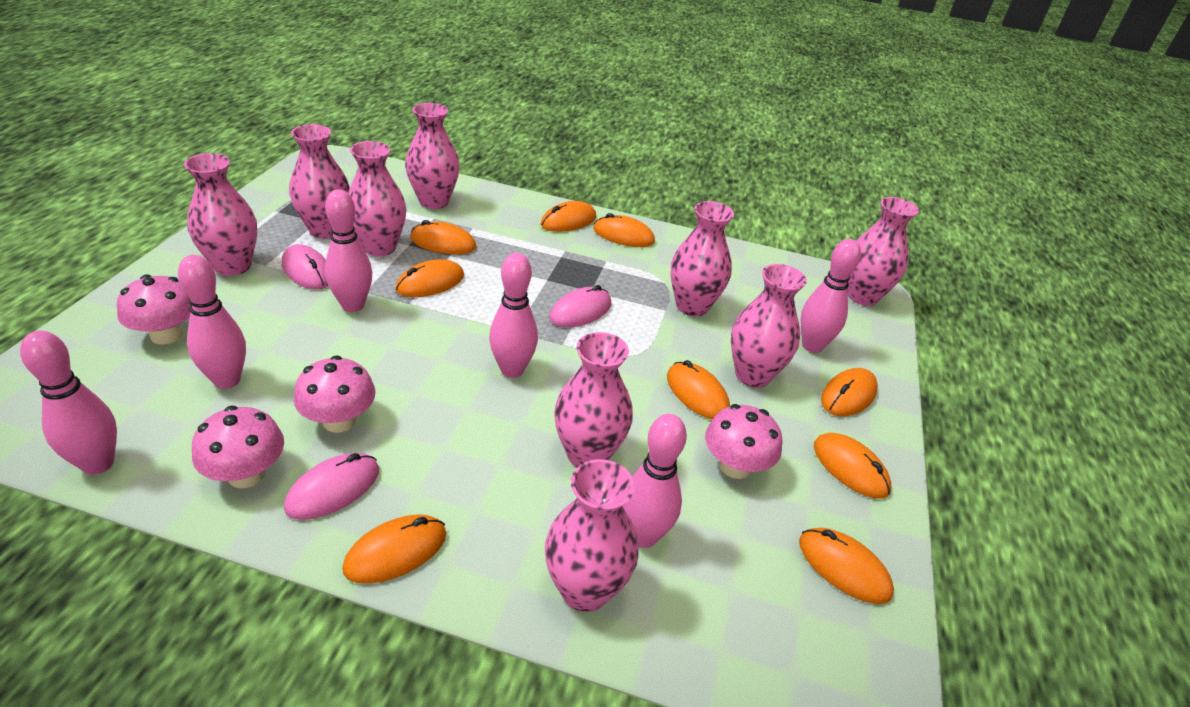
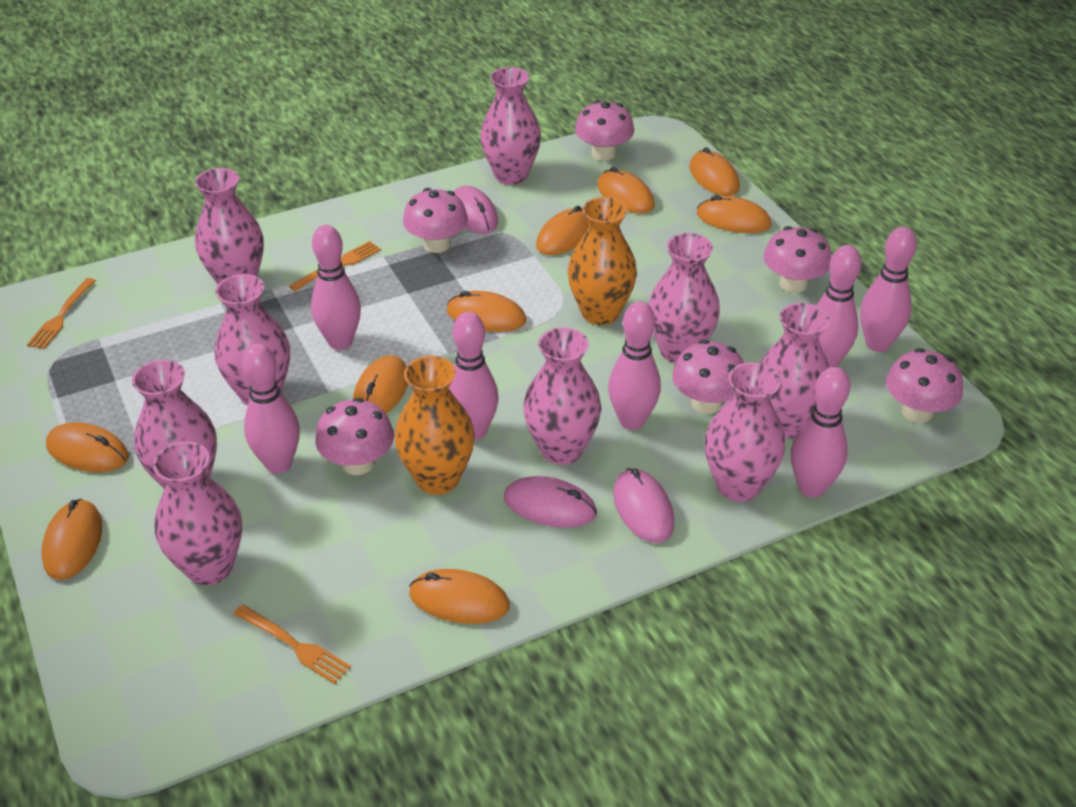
orange fork: none = 0 -> [27,278,96,349] [234,604,351,684] [289,241,381,291] = 3
orange vase: none = 0 -> [395,356,475,495] [568,197,637,325] = 2
pink bowling pin: [20,331,117,475] [178,255,246,389] [325,189,372,312] [489,253,538,378] [623,414,687,548] [801,239,861,353] = 6 -> [242,344,300,474] [311,225,361,350] [449,312,499,440] [608,301,661,430] [791,367,850,498] [816,245,861,367] [860,227,917,352] = 7
pink mushroom: [117,274,191,344] [192,406,284,488] [294,356,376,433] [705,404,782,479] = 4 -> [315,398,394,475] [403,188,468,253] [575,100,634,161] [672,340,744,414] [764,226,831,293] [886,348,963,423] = 6

